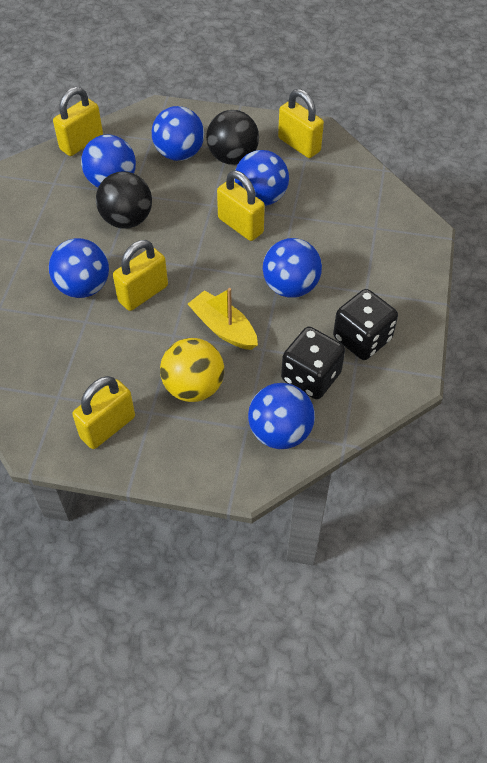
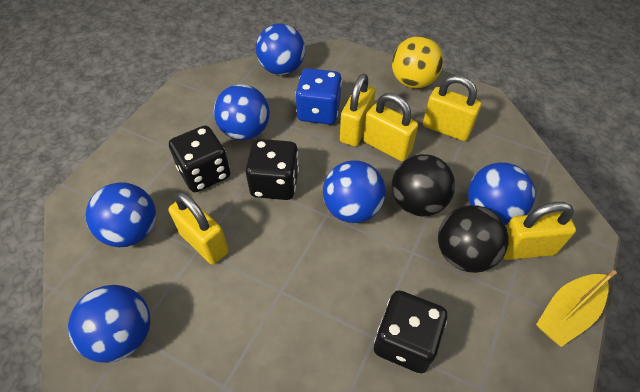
black dice: [281,327,345,399] [333,289,398,360] = 2 -> [169,125,230,192] [245,139,299,200] [374,290,447,373] = 3
blue dice: none = 0 -> [295,68,342,124] = 1

